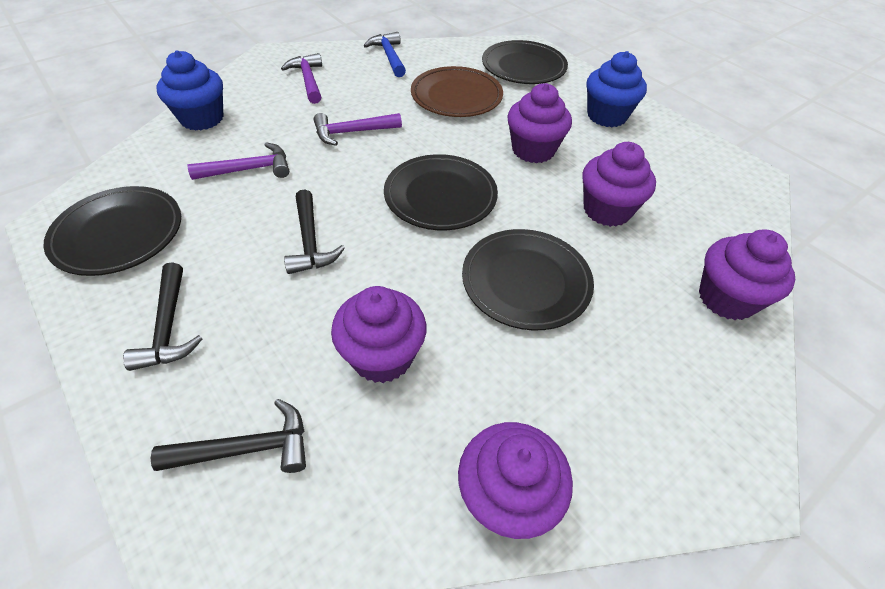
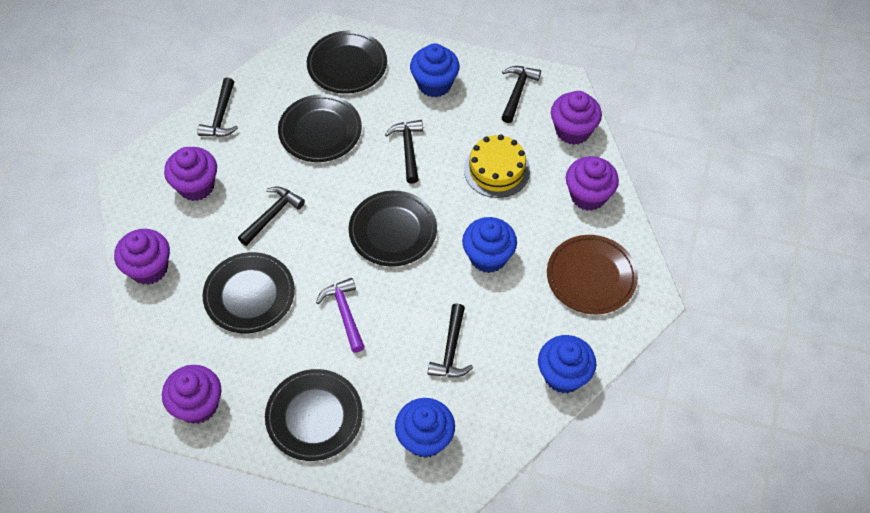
black hammer: [123,262,202,371] [151,399,306,473] [284,190,345,274] = 3 -> [197,78,238,137] [238,186,305,246] [385,120,423,184] [428,303,473,377] [501,66,541,123] = 5
black plate: [44,186,181,276] [384,154,498,230] [462,229,594,330] [482,40,568,84] = 4 -> [203,252,295,333] [265,369,363,461] [278,94,362,162] [307,31,387,94] [349,191,437,267] = 5
blue cupcake: [157,50,224,131] [587,51,647,127] = 2 -> [395,398,455,458] [410,43,460,97] [462,217,517,273] [538,335,596,393] = 4
blue hammer: [364,32,406,77] = 1 -> none = 0
purple hammer: [188,142,289,180] [281,53,322,104] [313,113,402,146] = 3 -> [316,278,365,353] = 1
yellow cake: none = 0 -> [464,135,530,198] = 1

